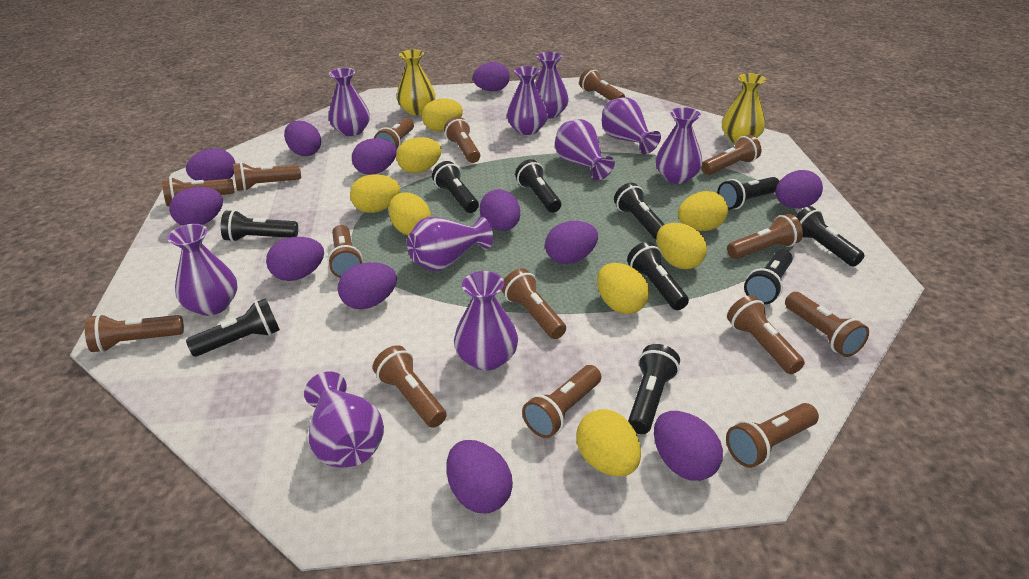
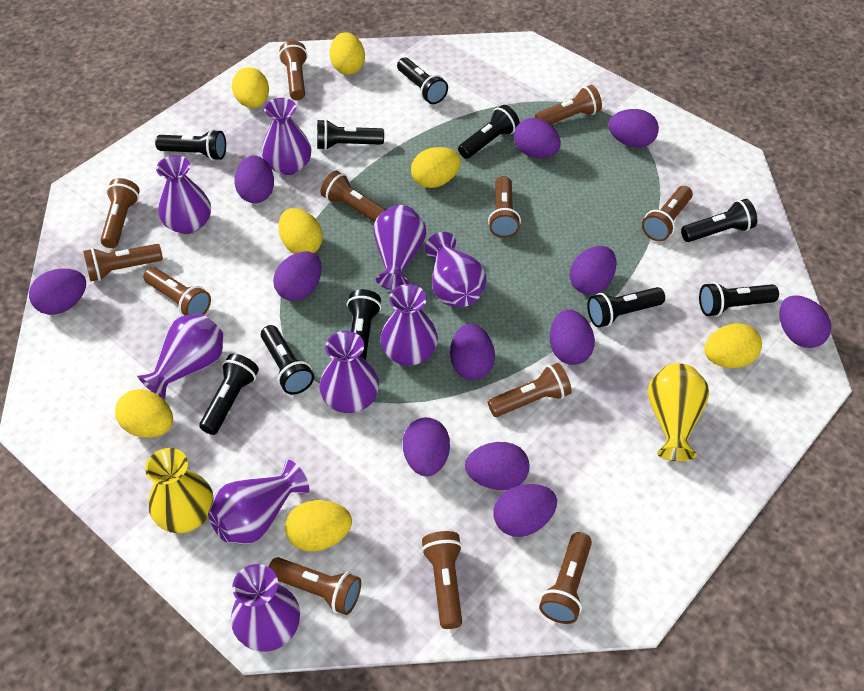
brown flashlight: [85,314,184,352] [162,177,235,206] [233,162,301,191] [328,225,363,278] [373,345,447,428] [374,118,414,151] [444,117,480,163] [502,268,566,339] [522,365,601,438] [579,68,625,101] [701,135,761,175] [726,403,819,468] [727,214,803,259] [727,295,805,374] [785,292,869,357] = 15 -> [83,244,163,281] [100,178,140,248] [143,267,211,316] [269,557,361,615] [279,41,308,100] [320,171,386,222] [421,531,462,629] [488,176,521,238] [488,363,572,417] [535,85,602,125] [539,532,592,624] [642,186,693,241] = 12
purple vase: [167,224,237,316] [304,371,384,468] [329,68,370,136] [407,217,493,271] [454,271,518,371] [507,66,548,135] [535,52,569,119] [555,119,615,180] [602,97,661,154] [656,107,703,184] = 10 -> [137,313,223,401] [156,155,211,234] [208,460,309,544] [231,564,300,652] [262,98,311,175] [319,331,379,413] [373,205,426,290] [380,284,438,366] [425,232,487,307] = 9
yellow egg: [350,174,400,213] [389,192,431,235] [396,137,442,173] [422,98,463,131] [576,409,641,477] [597,263,649,314] [657,223,707,269] [678,191,728,231] = 8 -> [115,389,173,438] [232,67,269,108] [279,208,323,254] [285,500,352,552] [330,32,365,75] [411,147,461,188] [704,323,762,368] = 7

